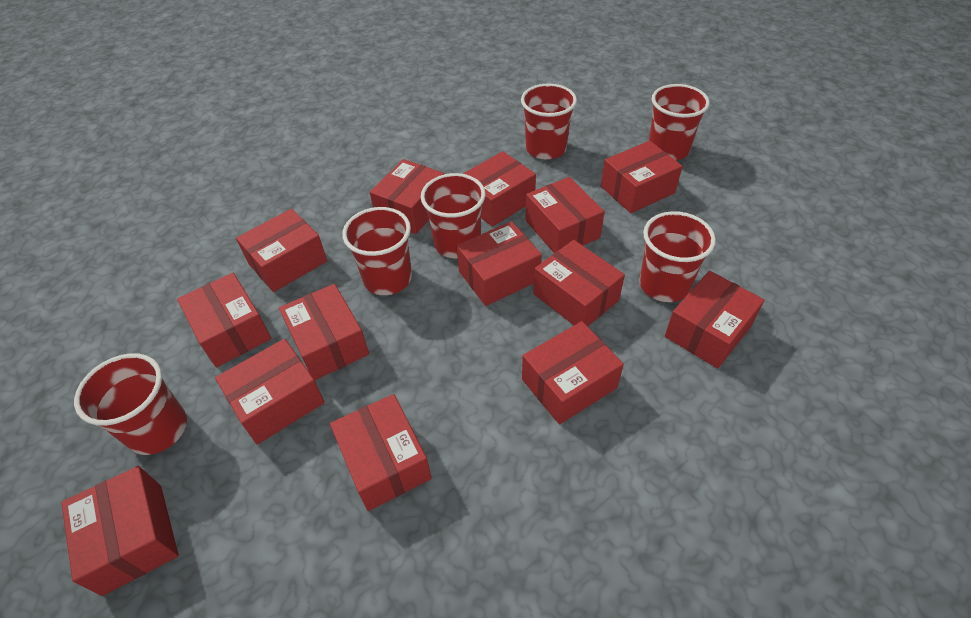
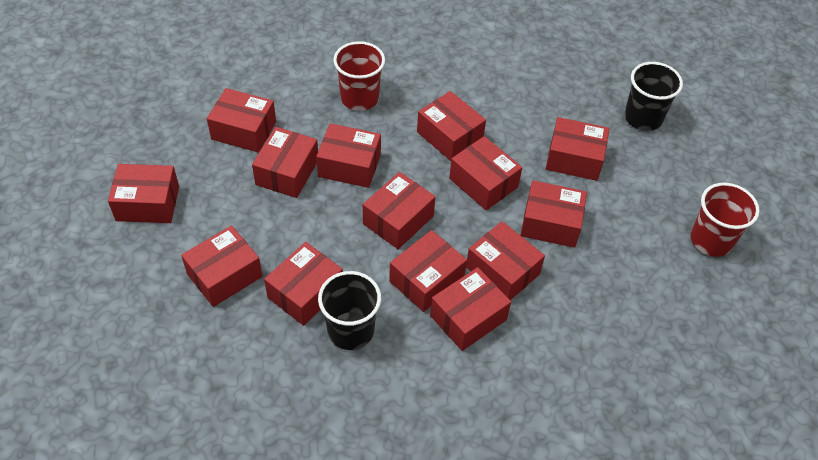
black cup: none = 0 -> [318,271,381,350] [624,62,683,131] = 2
red cup: [74,353,187,455] [342,207,412,295] [421,173,485,258] [521,84,577,160] [639,211,716,302] [649,84,710,160] = 6 -> [333,41,385,111] [691,183,760,257] = 2

